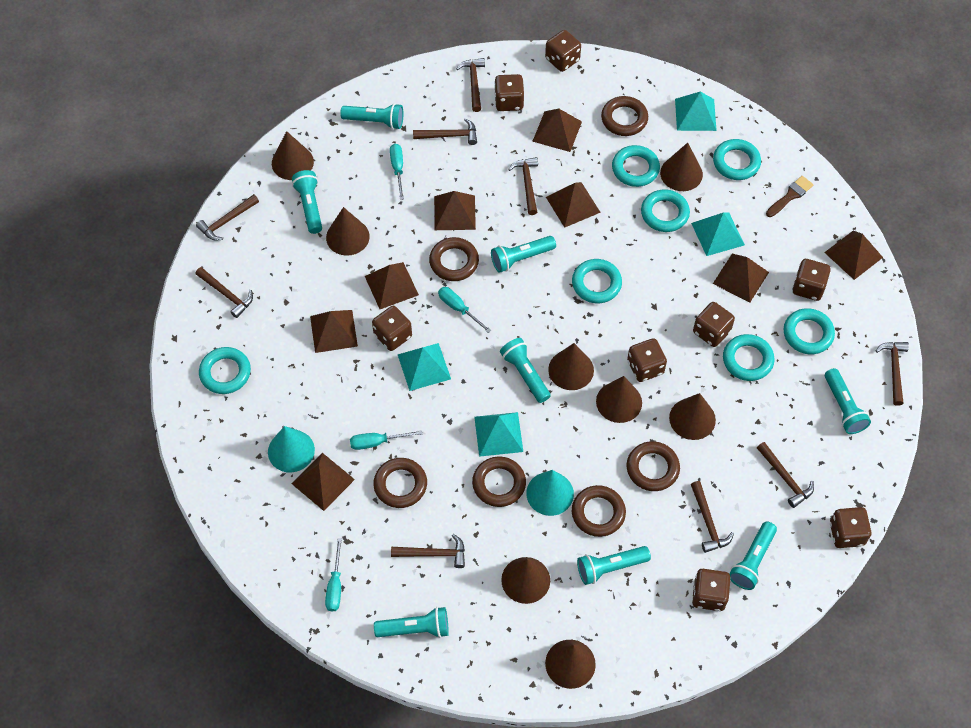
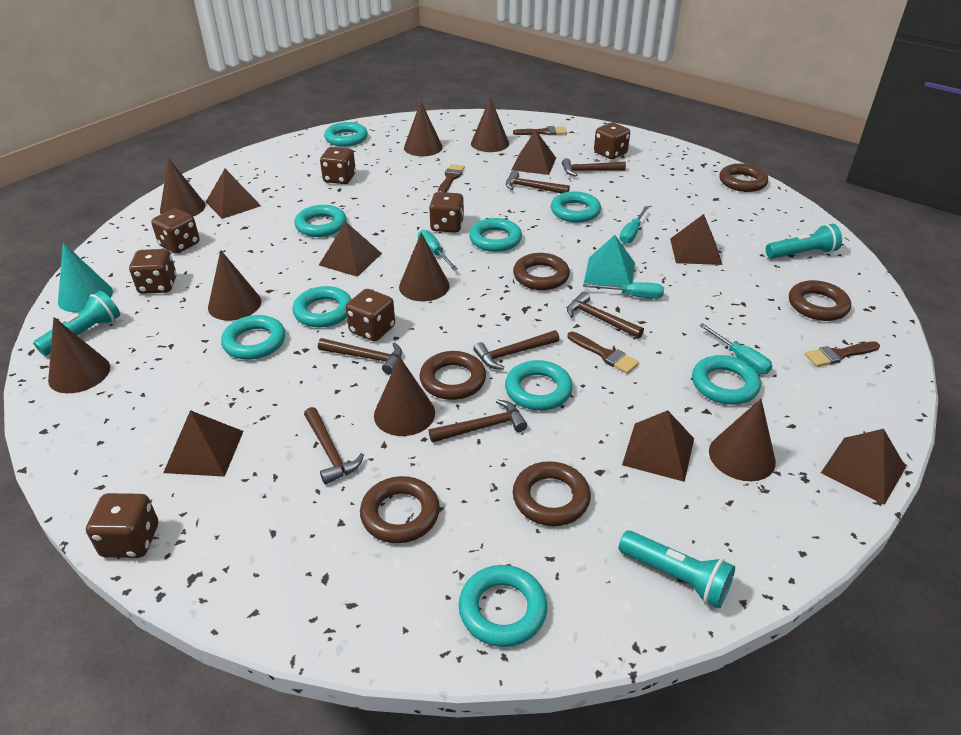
brown brush: [766,176,813,217] = 1 -> [438,164,465,192] [513,126,567,135] [568,332,639,374] [805,341,880,367] = 4
brown dice: [372,306,412,351] [494,74,524,111] [545,30,581,72] [627,338,667,382] [692,569,731,611] [693,302,735,347] [792,259,831,301] [830,507,872,548] = 8 -> [86,493,158,558] [129,249,177,294] [151,208,200,253] [320,147,356,184] [346,289,395,341] [429,192,464,233] [594,122,630,159] = 7
brown hammer: [195,267,253,318] [196,194,259,241] [391,534,465,568] [413,118,477,145] [456,58,485,112] [508,157,538,215] [691,481,734,553] [757,442,814,508] [876,342,909,406] = 9 -> [304,407,364,484] [318,338,402,374] [429,399,527,443] [473,330,559,370] [506,171,570,194] [562,158,626,176] [567,292,644,339] = 7
brown pyramid: [292,453,355,511] [310,310,358,353] [365,262,419,309] [434,191,476,230] [532,109,582,152] [546,182,601,228] [713,254,769,303] [824,230,883,280] = 8 -> [163,410,244,477] [206,169,261,219] [319,222,382,277] [512,130,556,175] [622,410,694,482] [670,214,722,265] [821,429,906,505] = 7
turquoise cone: [268,426,315,472] [526,470,574,516] = 2 -> [58,242,113,312] = 1
turquoise flashlight: [292,170,322,234] [340,103,403,129] [374,607,449,638] [491,236,556,273] [500,338,551,403] [577,546,651,585] [729,521,777,590] [825,368,871,434] = 8 -> [33,291,120,356] [619,530,735,608] [766,224,842,259] = 3
turquoise pyramid: [398,343,451,391] [474,412,523,457] [675,91,717,131] [691,212,745,256] = 4 -> [584,235,635,287] = 1
turquoise ring: [199,347,251,394] [572,259,622,303] [612,145,660,187] [641,189,690,232] [713,139,761,180] [723,334,775,381] [783,308,835,354] = 7 -> [221,315,285,360] [292,286,352,327] [294,205,347,237] [324,122,368,147] [458,565,547,647] [469,218,522,252] [505,360,573,411] [551,191,601,223] [692,355,761,405] = 9

